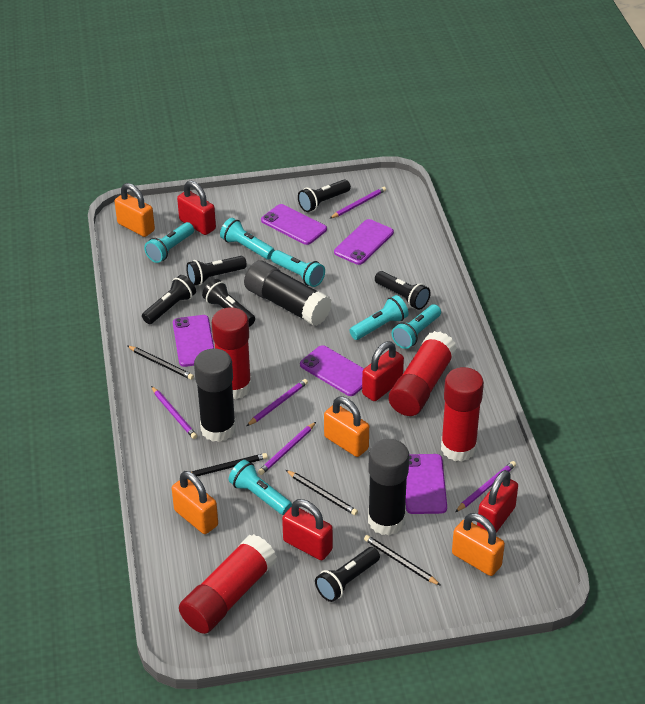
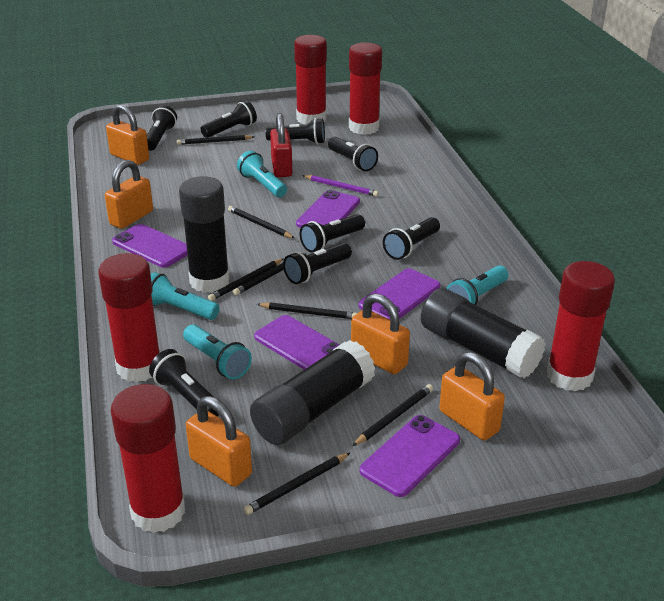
black flashlight: [142,275,196,324] [186,256,247,286] [202,279,255,327] [298,179,351,212] [315,547,380,602] [375,271,431,310] = 6 -> [147,105,177,151] [149,349,219,417] [201,101,257,138] [265,118,325,144] [283,242,352,284] [300,214,365,252] [328,137,378,171] [383,217,440,260] = 8
black pencil: [128,346,194,380] [191,453,268,476] [286,470,358,515] [364,535,441,586] = 4 -> [177,135,254,145] [208,259,283,301] [228,206,295,238] [233,253,307,295] [243,453,350,515] [257,302,357,319] [353,384,433,446] = 7
orange padlock: [115,183,155,237] [172,471,218,534] [324,397,369,457] [452,513,505,576] = 4 -> [105,160,153,229] [106,104,149,165] [186,396,252,487] [351,293,410,374] [439,352,505,440] = 5
purple pencil: [151,386,197,439] [247,379,308,426] [258,422,316,475] [329,187,386,219] [455,461,516,512] = 5 -> [302,175,379,197] = 1
red glue stick: [179,534,277,634] [212,307,252,399] [389,331,457,416] [441,367,484,462] = 4 -> [98,253,160,383] [111,384,185,533] [294,35,327,125] [349,42,382,135] [547,261,615,391] = 5
red padlock: [177,181,216,235] [282,499,333,560] [362,341,404,401] [477,470,518,533] = 4 -> [270,113,292,177] = 1
turquoise flashlight: [144,222,194,263] [220,218,275,259] [229,460,292,515] [271,250,325,287] [349,295,409,340] [392,305,441,349] = 6 -> [151,272,219,320] [183,324,252,379] [237,151,287,197] [446,266,508,305] = 4

